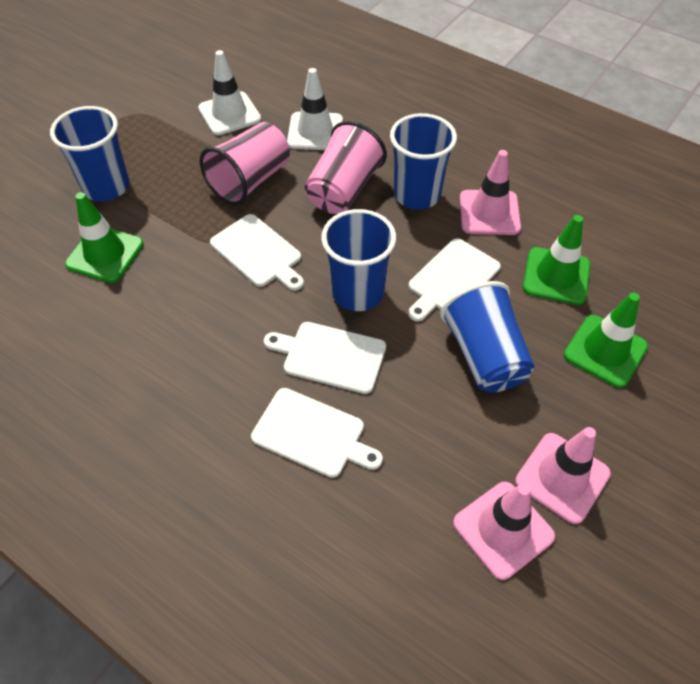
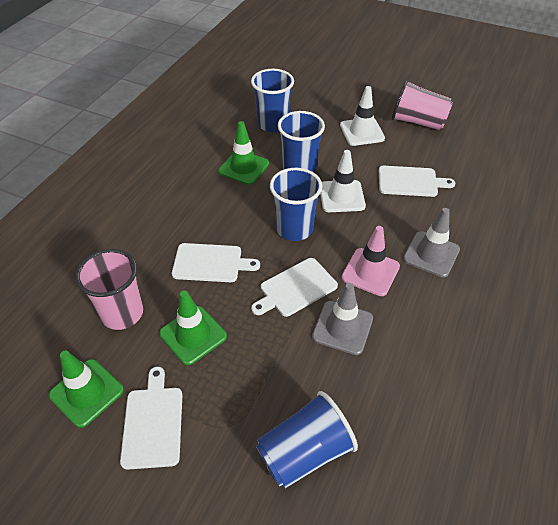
grey traffic cone: none = 0 -> [312,283,373,355] [403,208,460,277] = 2
pink traffic cone: [453,482,555,580] [460,150,521,235] [515,427,611,524] = 3 -> [341,226,400,296] = 1

